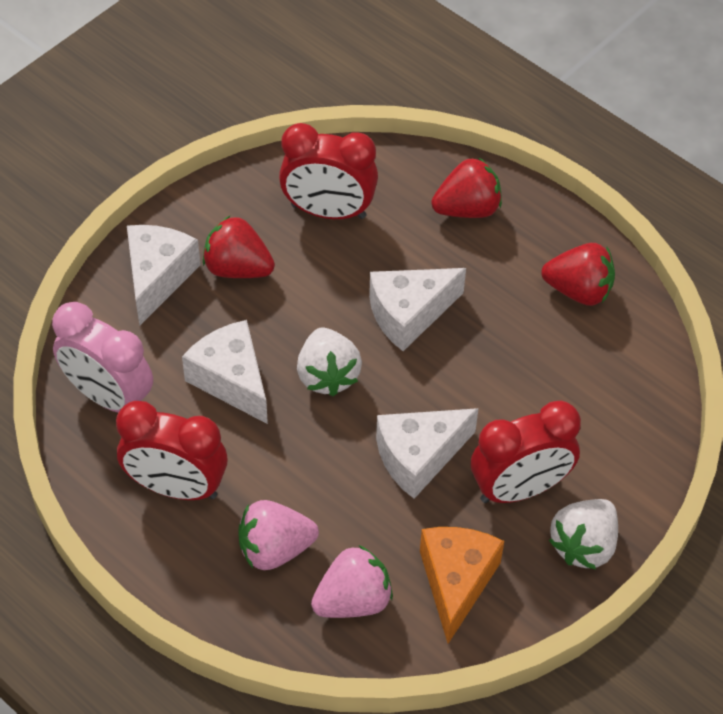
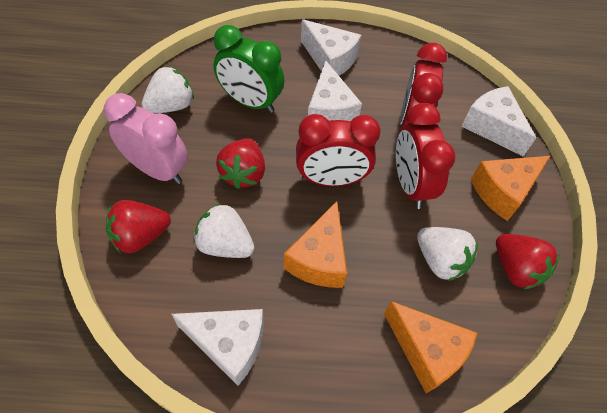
green clock: none = 0 -> [213,25,284,113] = 1
orange cheese: [420,527,504,644] = 1 -> [284,201,347,288] [384,301,477,393] [471,156,550,221] = 3
pink strawberry: [238,500,319,570] [311,545,393,618] = 2 -> none = 0
white strawberry: [297,327,362,396] [549,499,618,570] = 2 -> [141,66,194,114] [194,203,255,258] [417,227,478,281] = 3

